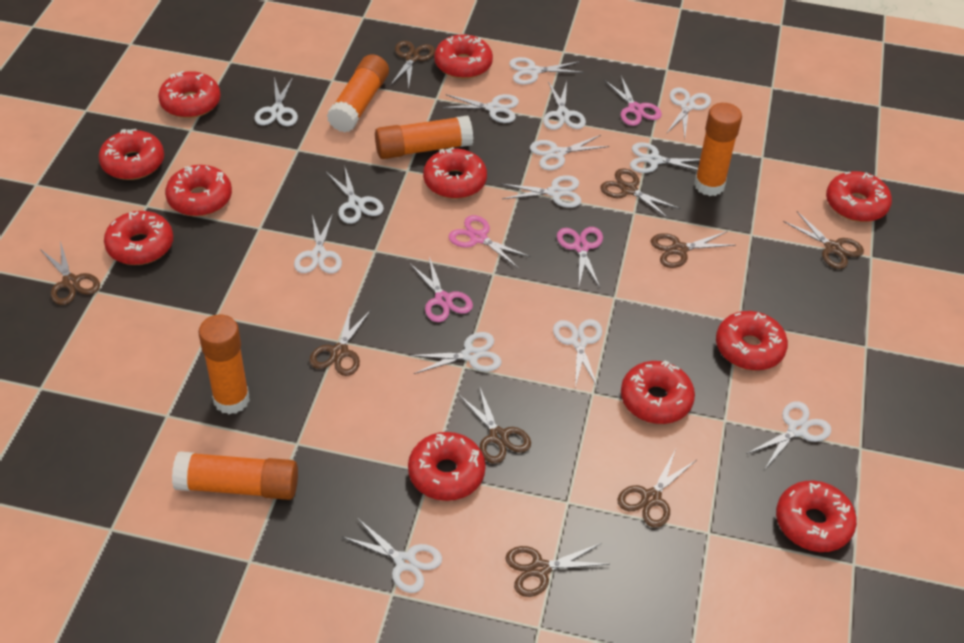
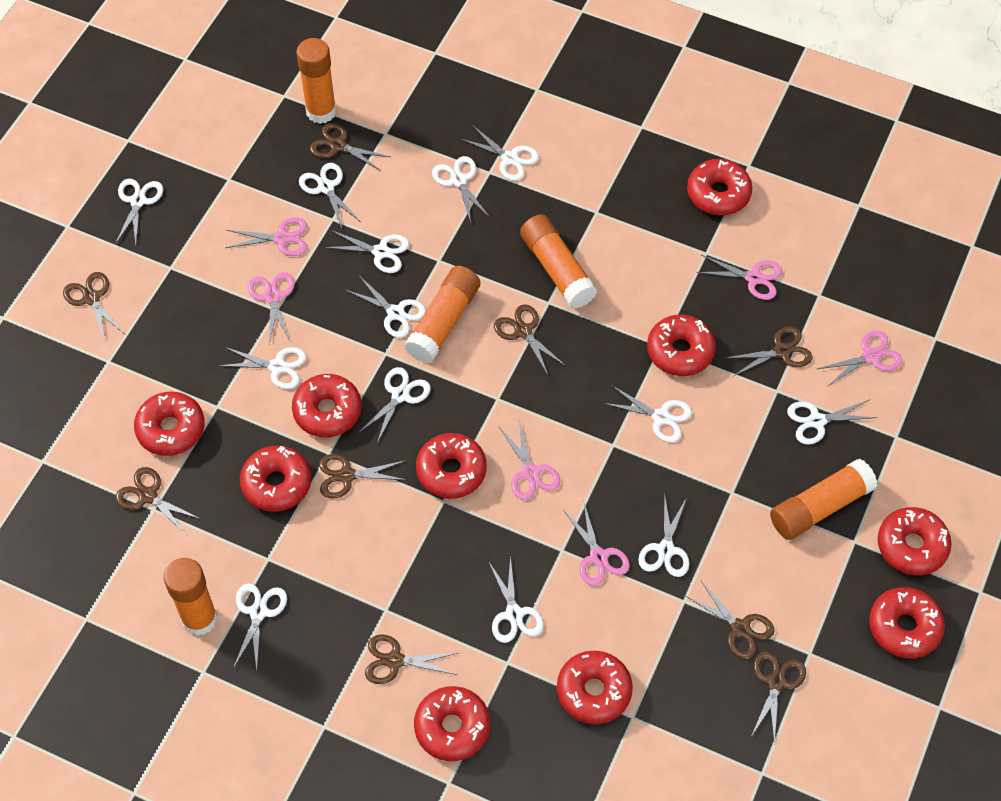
pink scissors: [409,257,473,322] [449,215,531,268] [557,227,603,287] [604,76,662,126] = 4 -> [226,217,307,256] [248,272,295,344] [499,419,560,500] [563,503,630,586] [696,255,782,300] [817,331,902,387] = 6
red donut: [98,129,164,180] [104,211,173,265] [158,71,221,118] [165,165,232,216] [408,432,486,501] [423,147,487,199] [434,34,493,79] [621,360,695,424] [716,311,788,370] [776,480,857,552] [826,171,892,222] = 11 -> [134,391,205,456] [240,446,311,512] [292,374,362,437] [414,686,490,761] [416,433,487,499] [557,651,633,724] [647,315,716,376] [687,159,752,215] [869,587,945,658] [878,507,952,575] = 10
white scissors: [254,77,298,126] [294,213,342,274] [326,165,384,224] [343,518,442,593] [409,332,502,374] [442,94,519,123] [501,175,581,208] [509,57,584,85] [530,135,610,170] [543,81,586,130] [553,319,602,388] [630,142,700,173] [666,87,711,137] [747,401,831,469] = 14 -> [115,179,163,244] [219,347,306,389] [233,584,287,671] [299,163,361,228] [324,230,409,273] [346,276,426,338] [359,367,431,443] [432,156,490,223] [461,125,539,181] [488,555,544,643] [603,385,692,443] [638,493,690,577] [787,400,878,445] = 13

